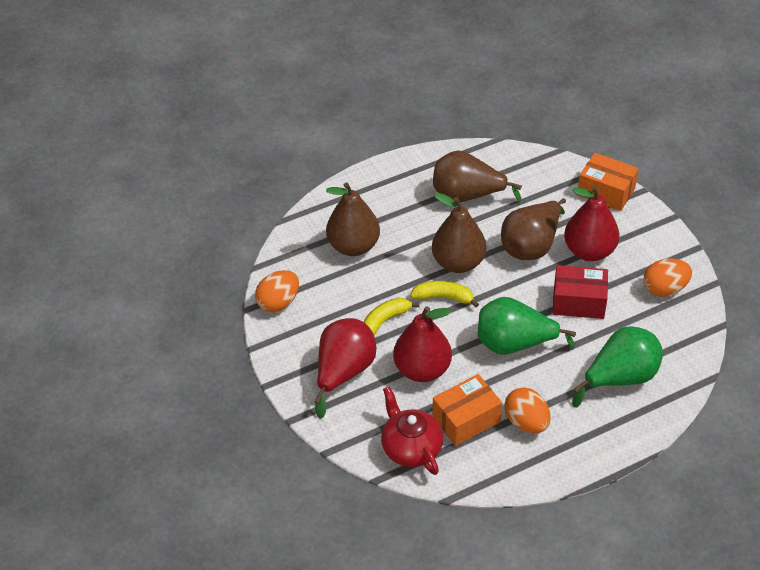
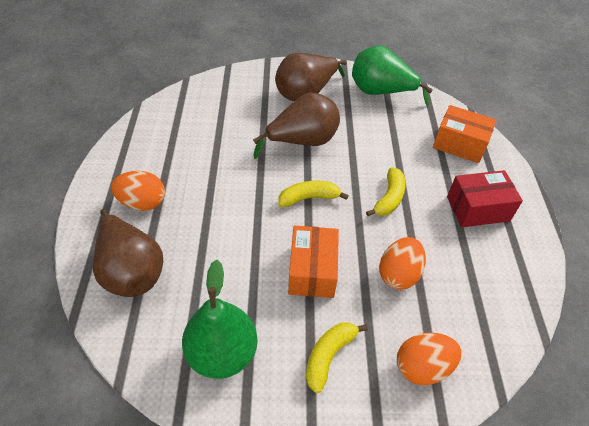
brown pear: [326,183,380,256] [432,193,486,273] [433,150,522,202] [501,198,566,260] = 4 -> [93,209,163,297] [253,93,340,159] [275,53,347,101] = 3
red pear: [315,318,377,419] [393,306,452,382] [564,186,620,261] = 3 -> none = 0
red teapot: [381,387,443,475] = 1 -> none = 0
yellow banana: [363,298,419,335] [410,281,479,307] = 2 -> [278,181,349,207] [306,322,368,393] [366,167,406,216] = 3

